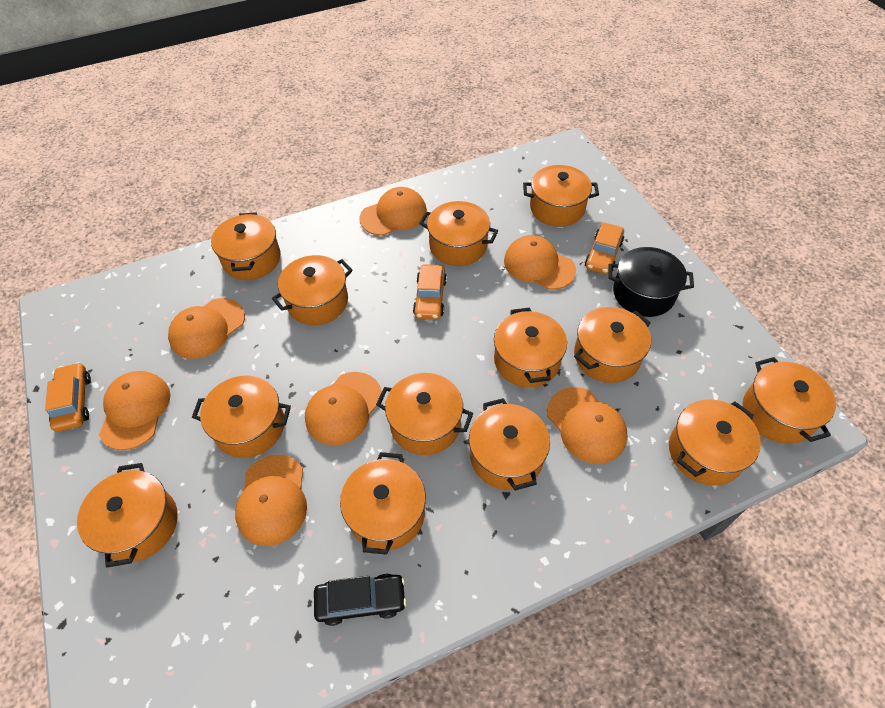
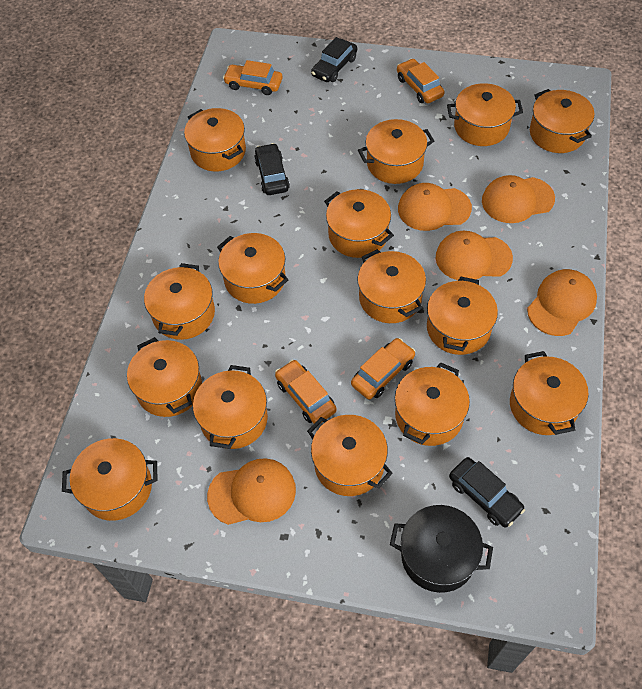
black car: [314,574,407,626] = 1 -> [254,143,290,195] [311,37,357,82] [449,457,525,528] = 3
orange cap: [99,371,171,450] [168,298,245,359] [235,455,307,546] [305,372,382,445] [360,187,427,236] [504,235,576,290] [547,387,627,464] = 7 -> [207,458,296,525] [398,183,472,231] [436,231,513,281] [482,175,555,223] [527,269,597,336] = 5
orange car: [45,362,91,432] [413,264,447,320] [585,222,624,275] = 3 -> [223,60,282,95] [275,360,337,423] [351,338,416,399] [397,59,444,103] = 4
orange pot: [77,463,178,568] [192,376,291,458] [211,212,281,280] [272,255,353,325] [340,452,426,555] [376,373,473,455] [419,201,498,266] [469,398,550,491] [494,307,567,387] [523,165,599,227] [574,307,651,383] [669,399,761,485] [743,357,836,444] = 13 -> [62,438,157,521] [127,337,202,417] [144,263,215,340] [184,108,246,171] [193,365,268,449] [217,233,289,304] [307,415,393,496] [324,189,394,258] [357,249,426,323] [358,119,434,184] [395,362,470,446] [427,276,498,355] [447,83,523,146] [510,351,589,435] [530,89,594,153] = 15

